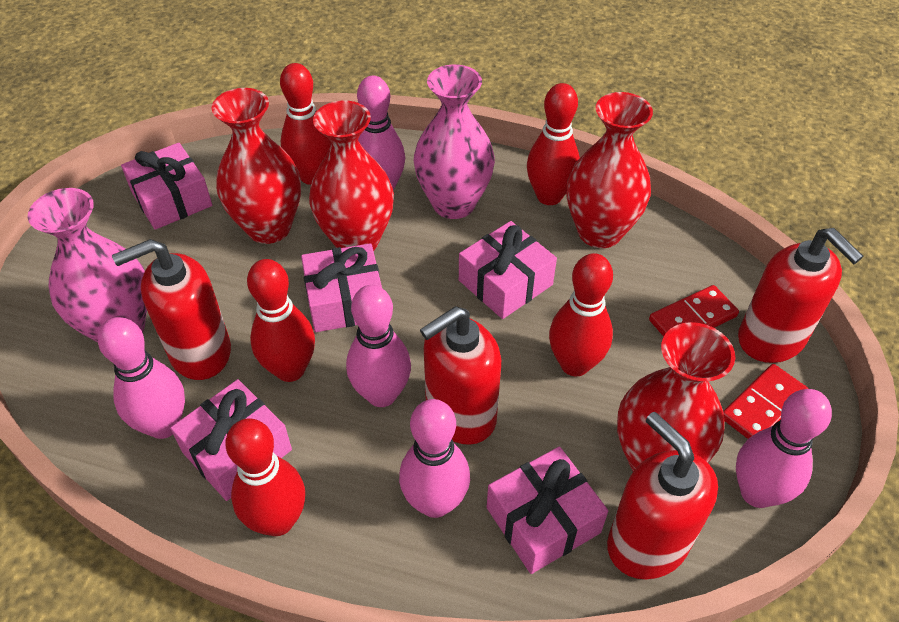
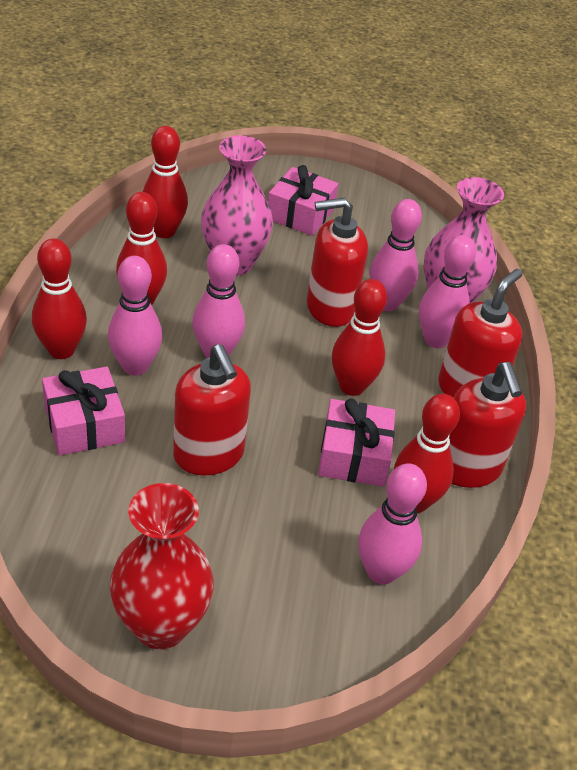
pink gift: [121,143,212,230] [170,379,292,501] [301,243,382,332] [459,221,557,319] [487,447,608,574] = 5 -> [42,367,125,456] [268,165,338,236] [318,399,395,487] = 3
red domino: [649,285,739,337] [723,364,809,439] = 2 -> none = 0
red vase: [212,88,301,244] [309,100,394,251] [567,92,653,248] [617,322,735,472] = 4 -> [110,483,214,649] = 1

